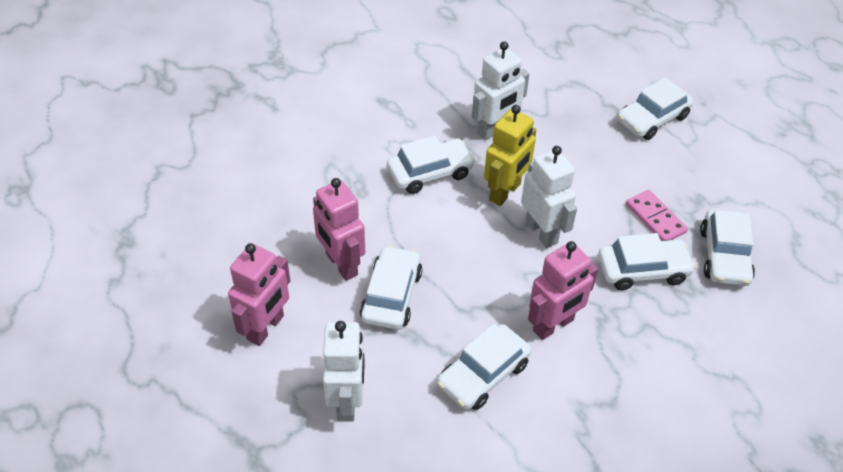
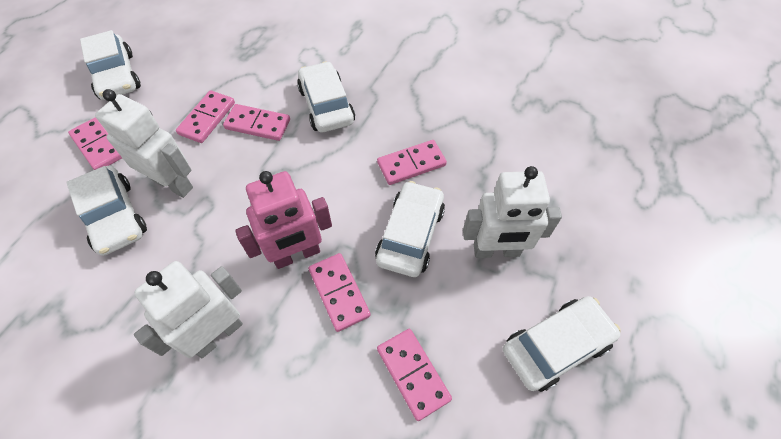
pink domino: [626,190,688,241] = 1 -> [68,117,122,170] [176,90,235,143] [223,104,290,141] [308,253,371,332] [377,140,447,185] [377,329,452,421] = 6
pink robot: [228,243,290,346] [313,178,365,281] [528,241,598,340] = 3 -> [235,171,332,269] = 1
white car: [360,245,422,330] [387,136,475,194] [437,324,532,410] [598,233,696,290] [617,77,694,140] [700,209,755,286] = 6 -> [66,166,147,256] [80,30,141,100] [297,61,355,133] [375,181,445,277] [503,296,621,392] = 5
yellow robot: [484,105,536,206] = 1 -> none = 0

